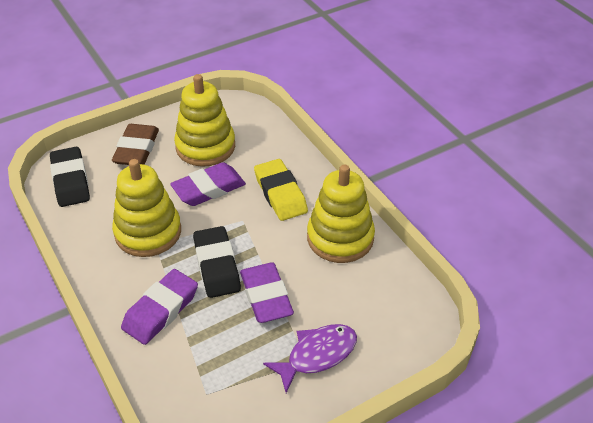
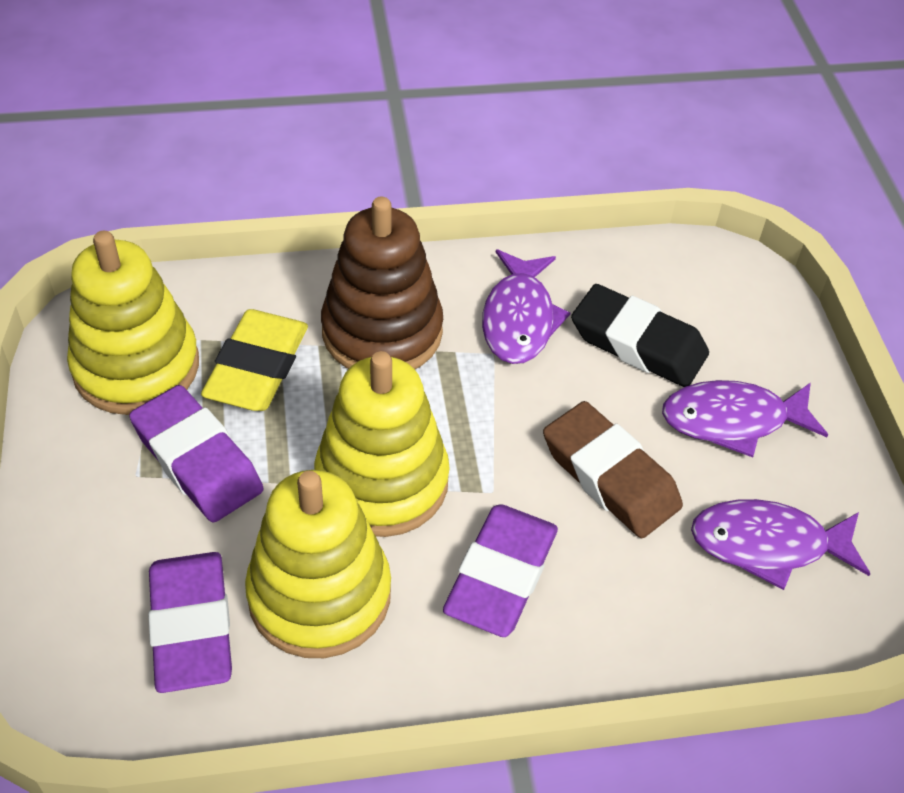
black eraser: [50,147,90,207] [193,226,241,298] = 2 -> [571,284,709,387] = 1
brown stacking toy: none = 0 -> [321,197,443,369] = 1
purple fish: [263,324,357,393] = 1 -> [482,249,570,364] [662,380,828,457] [691,499,870,590] = 3

